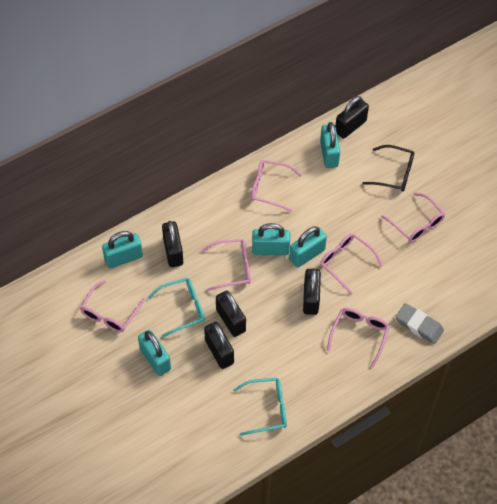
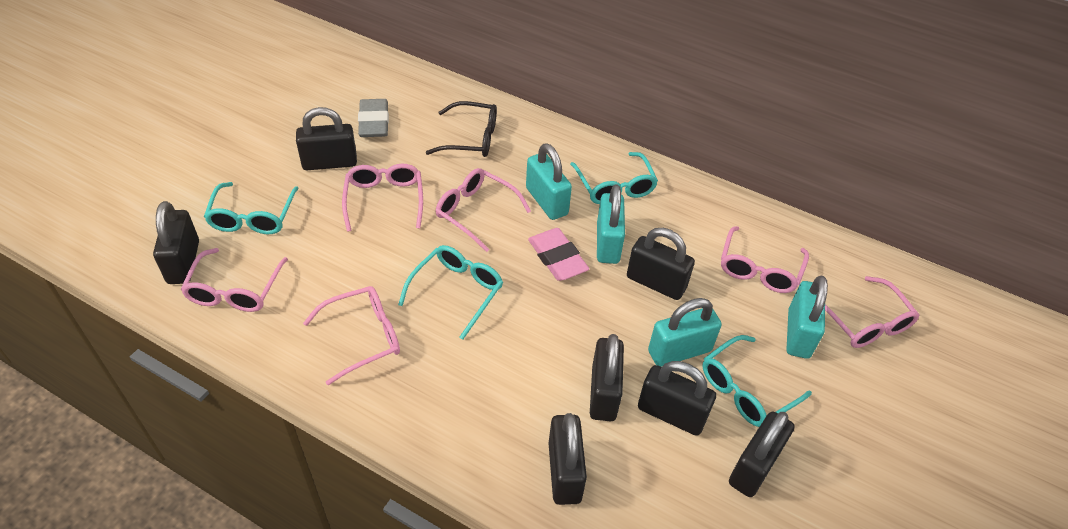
black padlock: [162,221,183,267] [204,322,234,369] [216,291,246,337] [303,268,321,315] [335,96,369,139] = 5 -> [153,201,199,284] [296,107,357,170] [548,413,587,505] [590,334,624,422] [627,228,695,300] [638,361,716,436] [729,411,795,497] = 7
pink eraser: none = 0 -> [528,228,589,281] = 1
turquoise glasses: [147,278,205,337] [233,378,287,436] = 2 -> [204,182,299,234] [398,245,503,340] [570,152,658,204] [703,335,812,427] = 4
turquoise padlock: [102,231,143,268] [138,330,171,376] [252,223,290,255] [289,226,327,267] [320,122,340,168] = 5 -> [526,143,572,220] [597,184,625,264] [648,298,722,367] [787,276,828,359] = 4

